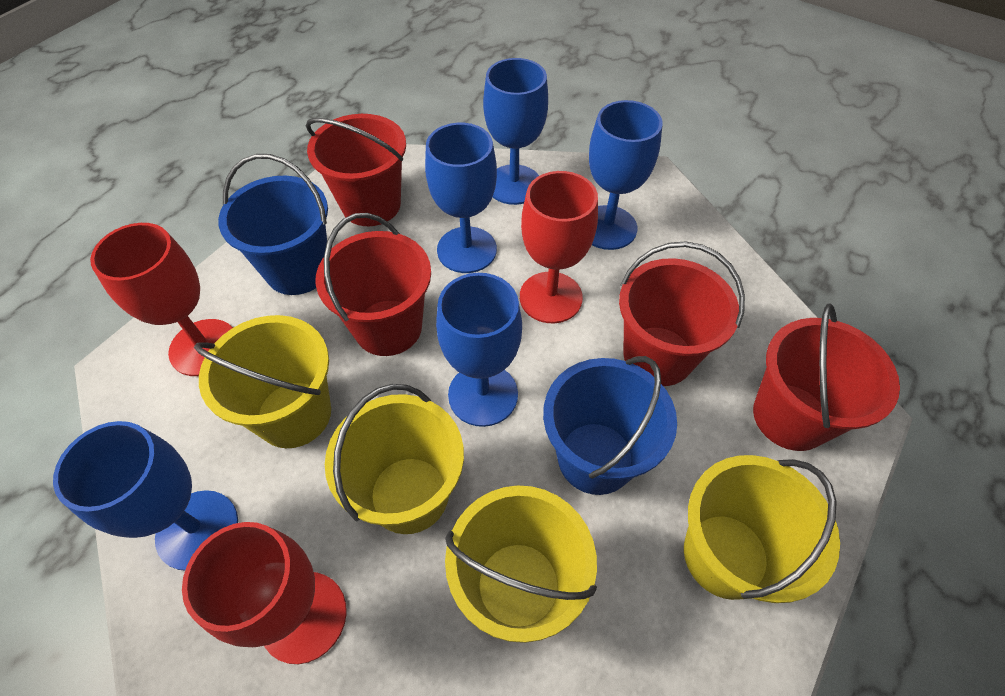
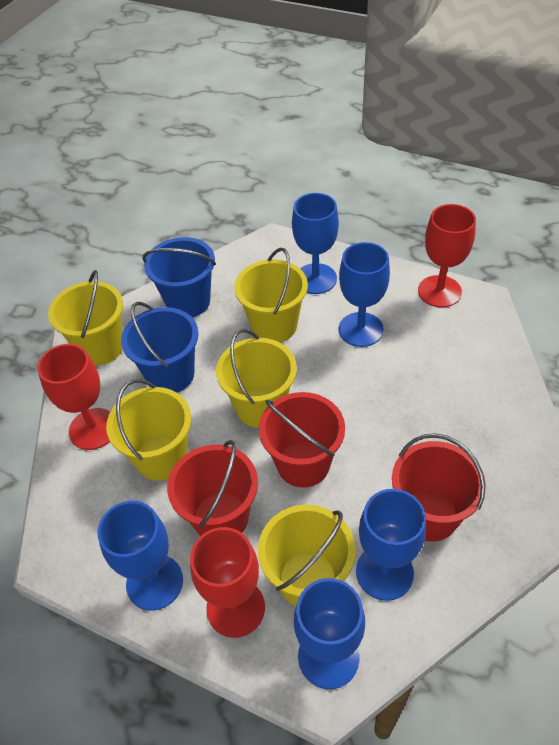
red bucket: [306,114,406,226] [315,213,431,356] [619,241,745,386] [753,303,900,451] = 4 -> [167,440,258,536] [259,392,345,488] [392,433,486,542] = 3
yellow bucket: [194,315,331,448] [325,384,464,534] [445,485,597,643] [684,455,840,603] = 4 -> [48,270,123,365] [106,379,191,481] [216,329,297,428] [234,248,308,342] [258,504,355,606] = 5

